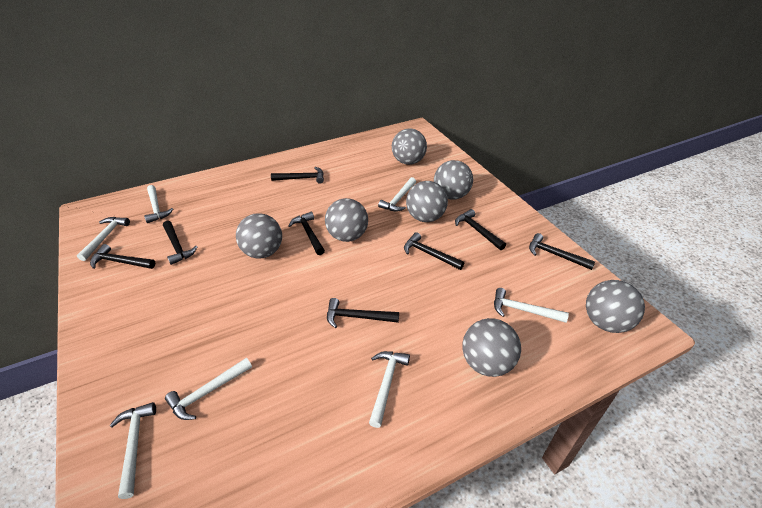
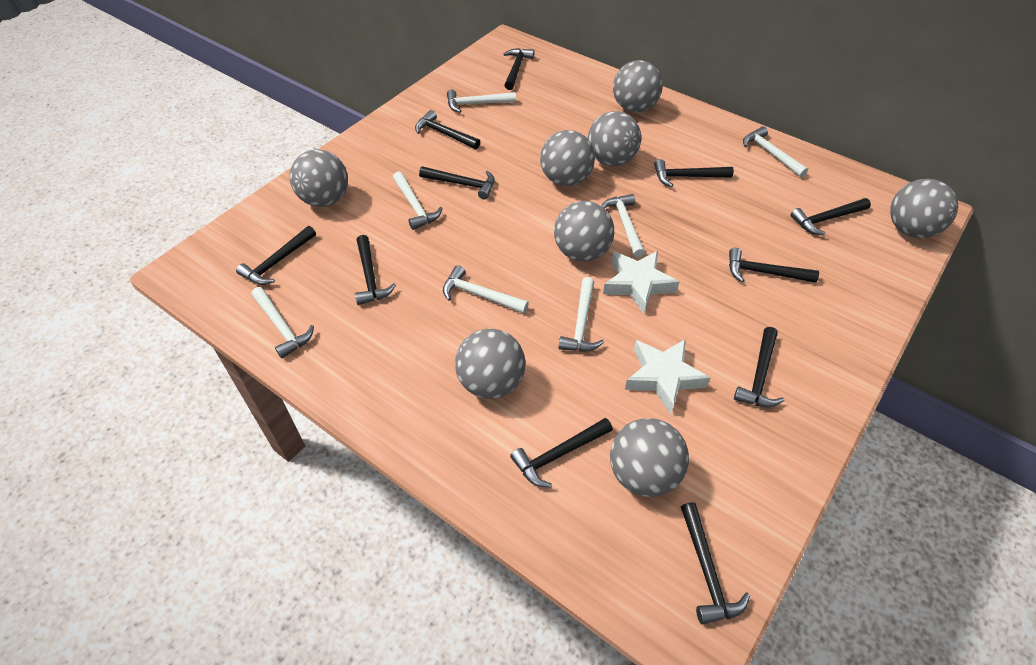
black hammer: [90,244,155,269] [163,221,197,265] [271,167,324,184] [288,212,325,255] [327,298,399,328] [404,232,464,270] [455,209,506,250] [529,233,595,270] = 8 -> [236,226,316,285] [355,235,396,305] [415,110,480,149] [419,166,495,200] [504,48,535,90] [510,418,613,488] [654,159,734,187] [681,502,750,625] [729,248,819,283] [734,327,784,407] [791,198,871,235] = 11
grey ball: [236,213,282,258] [325,198,368,242] [392,128,427,165] [406,181,448,222] [434,160,473,200] [462,318,521,377] [586,280,645,333] = 7 -> [290,149,348,207] [455,329,526,399] [540,130,595,186] [554,201,614,262] [588,111,641,166] [610,418,689,497] [613,60,663,112] [890,179,958,238] = 8
white star: none = 0 -> [603,251,679,314] [625,339,710,414] = 2

